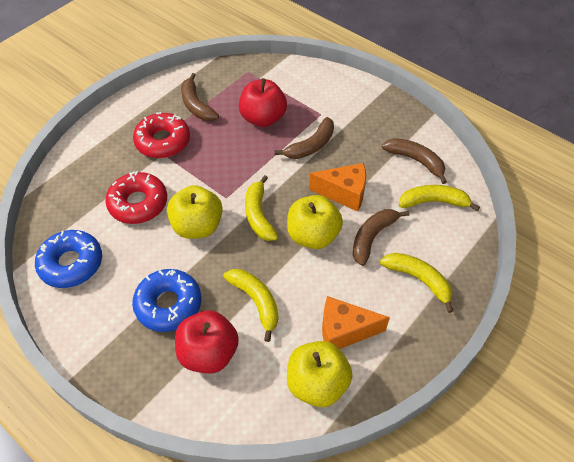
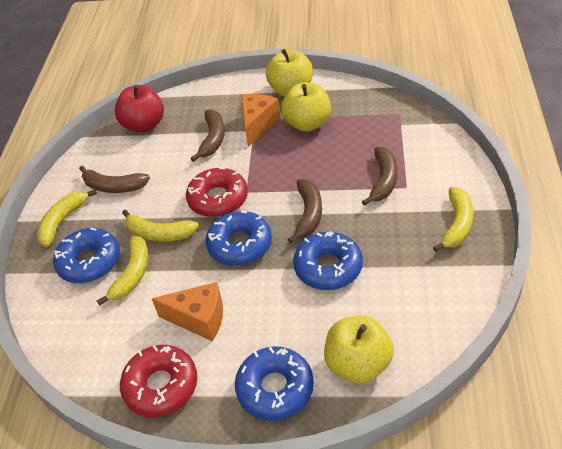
blue donut: [35,230,102,288] [132,269,201,332] = 2 -> [53,228,120,283] [206,211,272,266] [235,346,314,421] [293,231,363,290] = 4
red apple: [175,310,239,373] [239,78,287,127] = 2 -> [115,85,164,133] = 1

